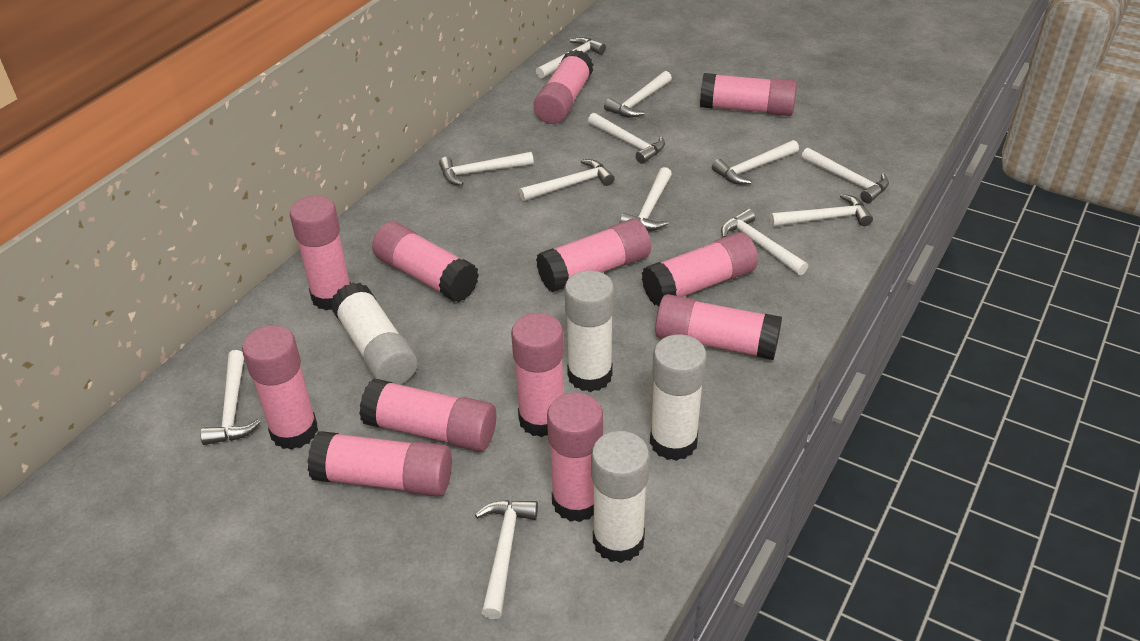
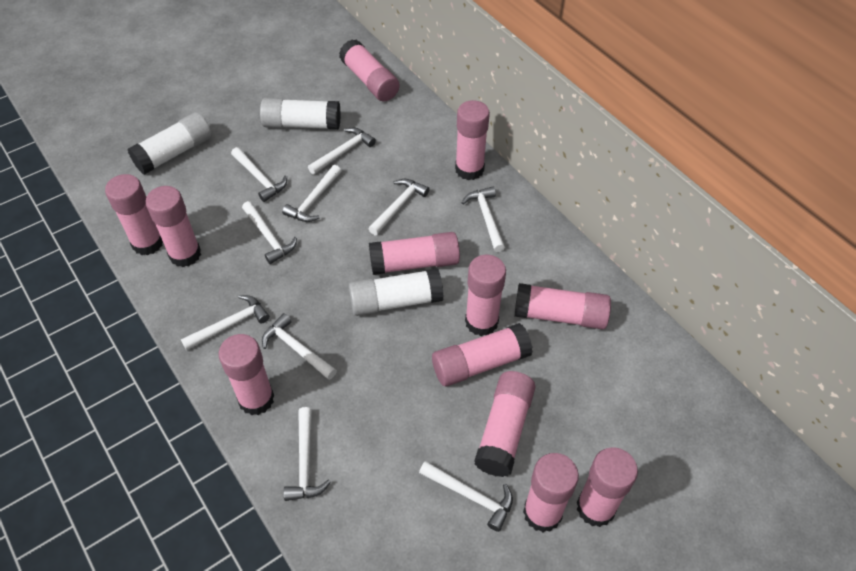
white glue stick: [331,283,418,385] [565,270,614,392] [591,431,650,563] [650,334,707,461] = 4 -> [128,112,212,175] [260,98,341,130] [349,268,444,316] = 3
white hammer: [200,350,261,445] [439,152,534,186] [475,500,538,619] [519,159,615,201] [536,37,606,79] [588,113,665,164] [604,71,672,118] [620,167,672,231] [712,140,799,185] [721,209,808,276] [770,194,873,227] [801,147,889,203] = 12 -> [181,295,270,351] [231,147,287,202] [242,201,297,264] [262,313,337,380] [282,165,341,222] [284,407,331,501] [308,127,376,175] [368,179,429,235] [419,461,513,532] [462,187,505,252] = 10

